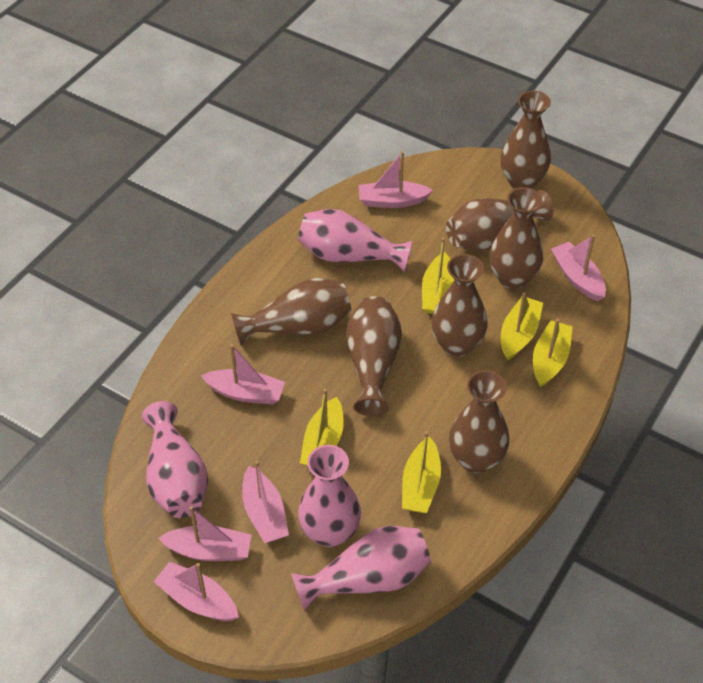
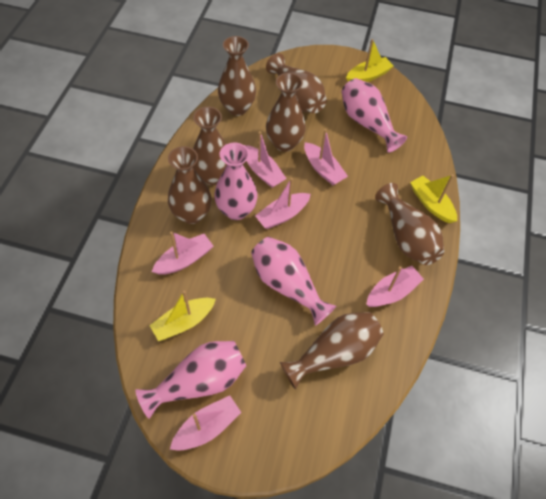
yellow boat: [300,389,344,466] [402,431,441,513] [422,237,455,314] [501,292,543,361] [533,319,573,388] = 5 -> [149,290,216,341] [346,39,393,82] [410,174,457,223] = 3

